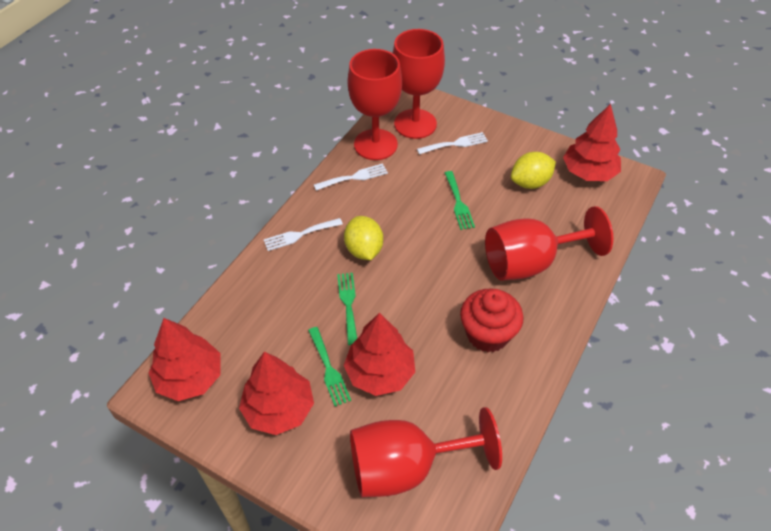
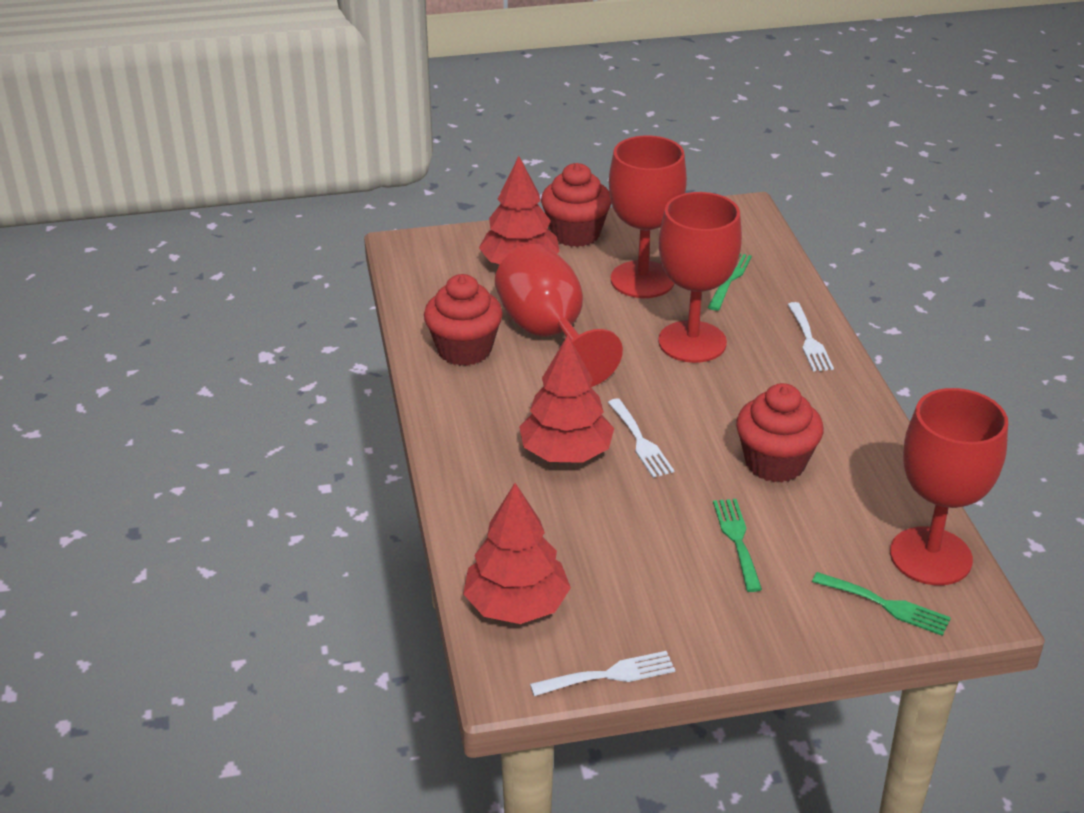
red cupcake: [460,289,523,352] = 1 -> [424,274,503,366] [541,163,611,247] [736,383,824,483] = 3
red tree: [148,318,221,401] [239,352,314,435] [344,313,415,396] [563,104,621,181] = 4 -> [463,483,571,624] [479,156,560,264] [519,335,614,463] = 3
yellow lemon: [344,216,383,260] [511,152,556,189] = 2 -> none = 0

